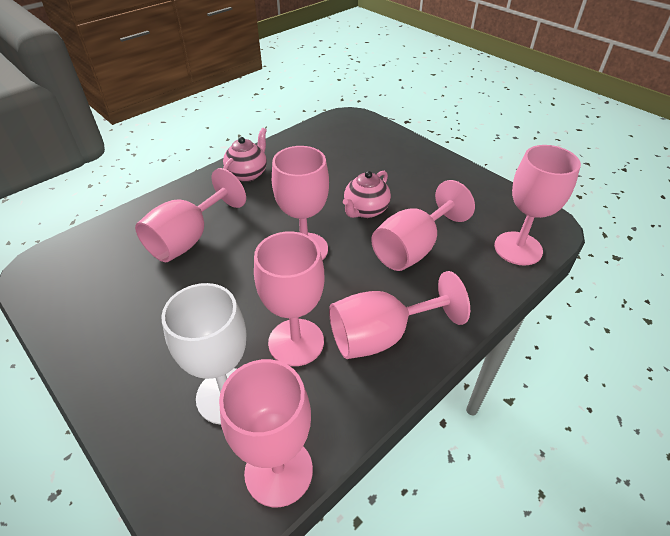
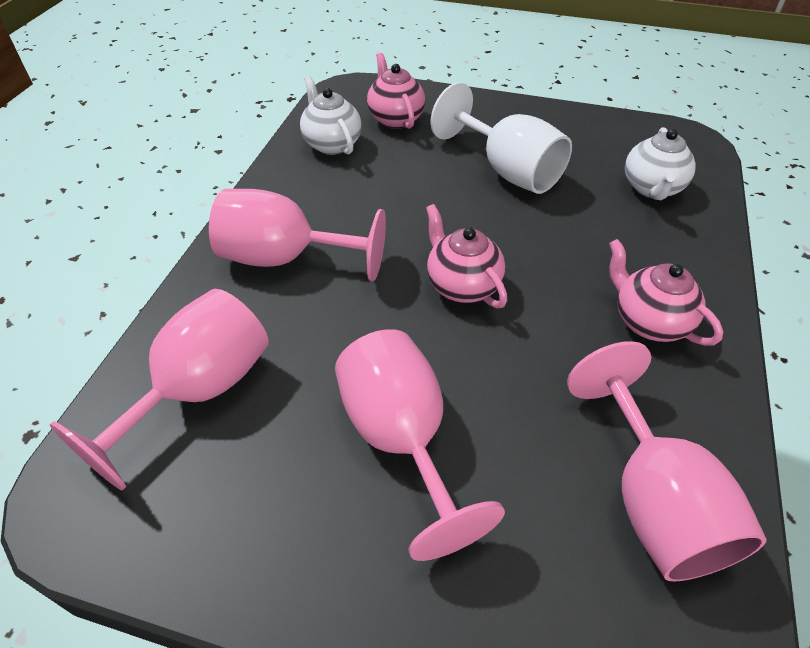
pink goblet: [135,168,246,262] [219,359,313,507] [254,231,324,366] [272,146,329,260] [329,271,470,359] [371,180,475,271] [494,145,581,265] = 7 -> [50,289,269,490] [209,189,386,281] [335,329,505,561] [567,341,766,581] = 4
pink teapot: [223,128,267,182] [343,171,391,218] = 2 -> [367,53,425,129] [426,204,507,308] [609,239,723,346] = 3
white teapot: none = 0 -> [300,76,362,155] [625,127,696,200] = 2

